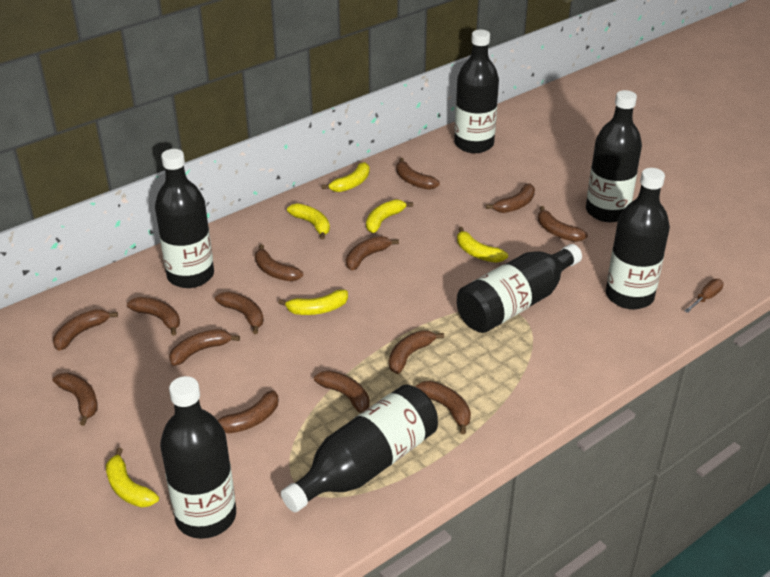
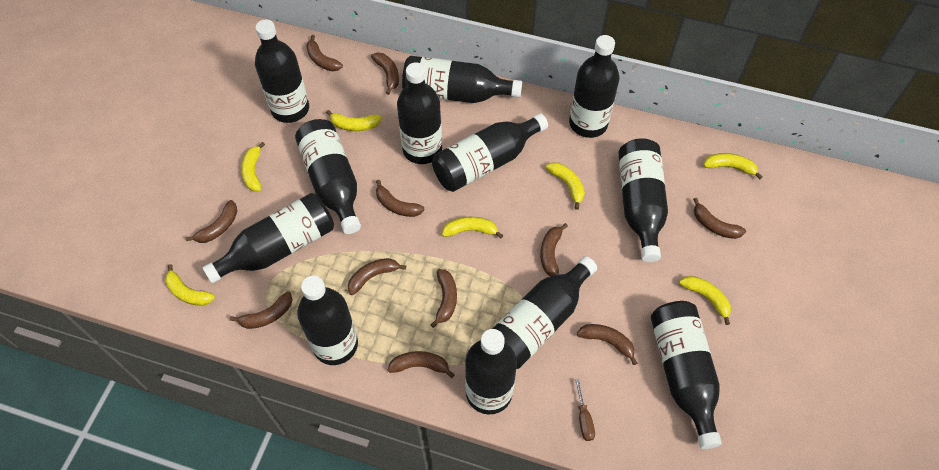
black bottle: [155,149,214,288] [160,376,236,539] [281,384,438,512] [454,30,499,153] [457,244,582,333] [586,90,642,222] [606,168,670,309] = 7 -> [202,193,334,283] [255,20,309,123] [295,119,361,234] [297,276,358,365] [397,63,442,164] [402,56,522,103] [432,113,548,192] [465,329,517,414] [492,256,597,369] [569,35,619,138] [618,138,668,262] [651,301,722,449] = 12
brown banana: [53,309,118,351] [53,373,98,426] [127,297,180,336] [169,329,240,366] [215,292,264,334] [218,390,279,433] [255,244,303,281] [314,370,370,413] [346,236,399,270] [389,330,444,374] [396,158,440,190] [416,381,471,434] [486,183,535,213] [538,206,588,242] = 14 -> [186,200,237,243] [230,291,293,329] [306,35,343,71] [348,258,406,295] [371,52,399,95] [376,180,425,217] [388,351,454,378] [431,269,457,328] [540,223,568,276] [577,324,637,365] [693,198,746,239] = 11
yellow banana: [106,448,159,507] [278,290,348,315] [287,203,330,240] [322,162,370,192] [366,199,413,233] [457,227,508,263] = 6 -> [165,264,215,306] [241,142,265,192] [326,110,382,131] [442,217,503,238] [546,162,585,210] [679,276,731,325] [703,153,763,179] = 7

